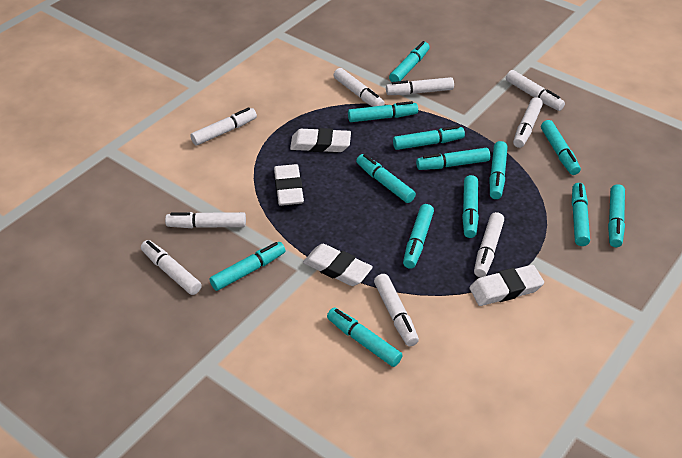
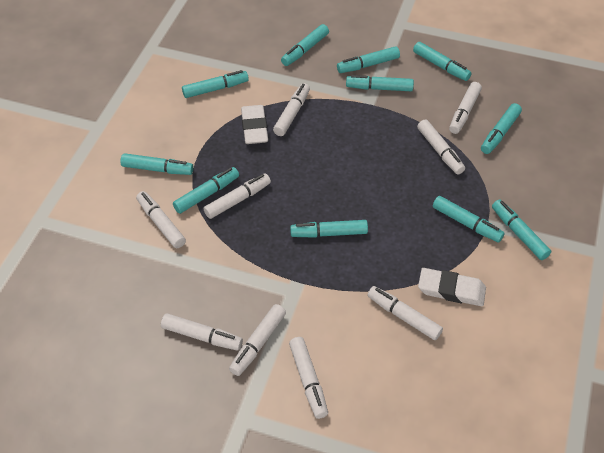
turquoise marker: [209,242,286,291] [327,307,403,367] [348,101,418,122] [356,154,416,203] [389,41,430,82] [393,126,465,150] [403,204,434,269] [416,148,490,170] [462,175,479,238] [490,141,508,199] [541,120,581,175] [572,183,590,246] [608,184,625,247] = 13 -> [121,153,194,175] [173,167,239,214] [182,70,249,98] [281,24,329,66] [290,220,368,238] [337,46,400,73] [346,75,414,91] [413,42,471,81] [433,196,505,242] [481,103,522,154] [492,199,551,260] = 11
white eraser: [274,164,304,206] [290,128,351,152] [303,244,373,286] [469,265,544,306] = 4 -> [241,105,268,144] [418,268,486,306] = 2

